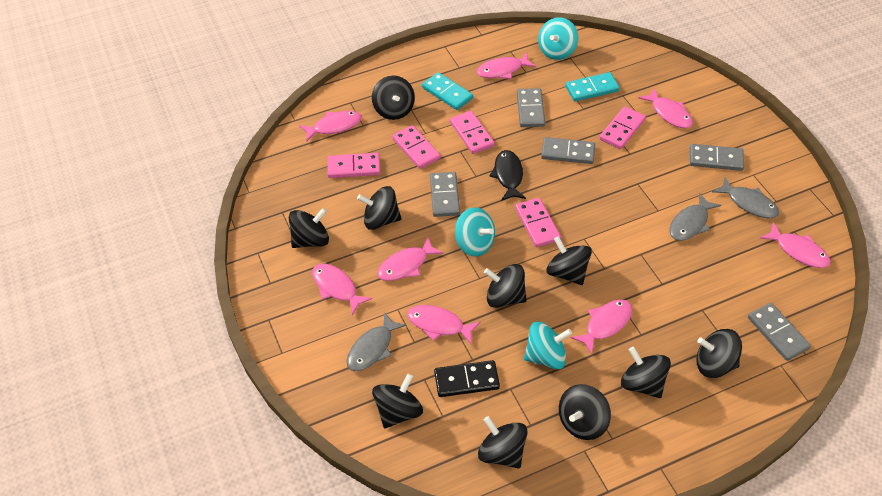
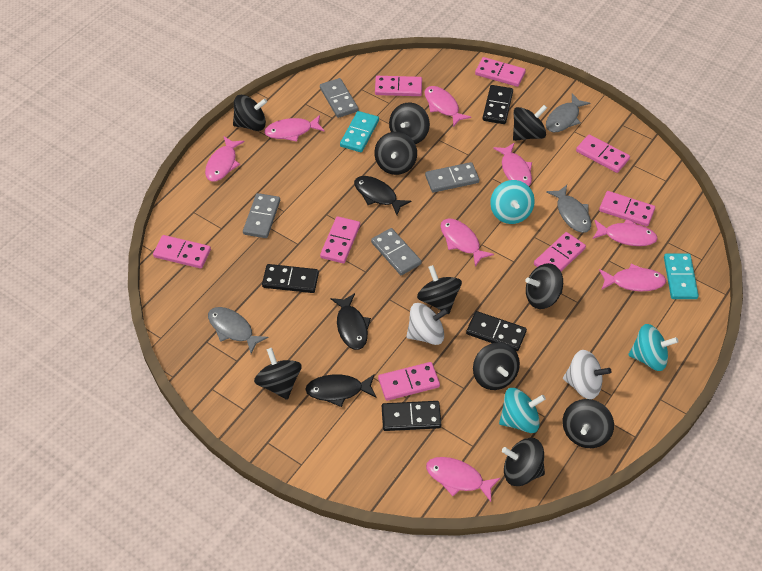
black domino: [434,360,500,397] = 1 -> [262,264,319,293] [382,401,441,431] [466,311,527,352] [483,85,513,124] = 4
black fish: [489,150,526,201] = 1 -> [305,374,376,407] [331,293,371,350] [354,176,411,215] = 3
grey domino: [430,172,460,217] [517,88,545,127] [541,137,595,164] [690,144,744,171] [748,303,811,361] = 5 -> [243,193,280,238] [320,78,358,118] [371,228,422,275] [425,162,479,193] = 4
pink domino: [327,153,380,178] [392,125,441,169] [450,111,495,154] [515,198,561,247] [599,107,646,149] = 5 -> [153,235,211,268] [320,216,360,263] [375,76,422,96] [378,362,440,401] [475,57,526,87] [534,232,586,271] [576,134,630,173] [599,191,655,227] = 8
white spinning top: none = 0 -> [406,303,449,345] [563,350,611,399] = 2

